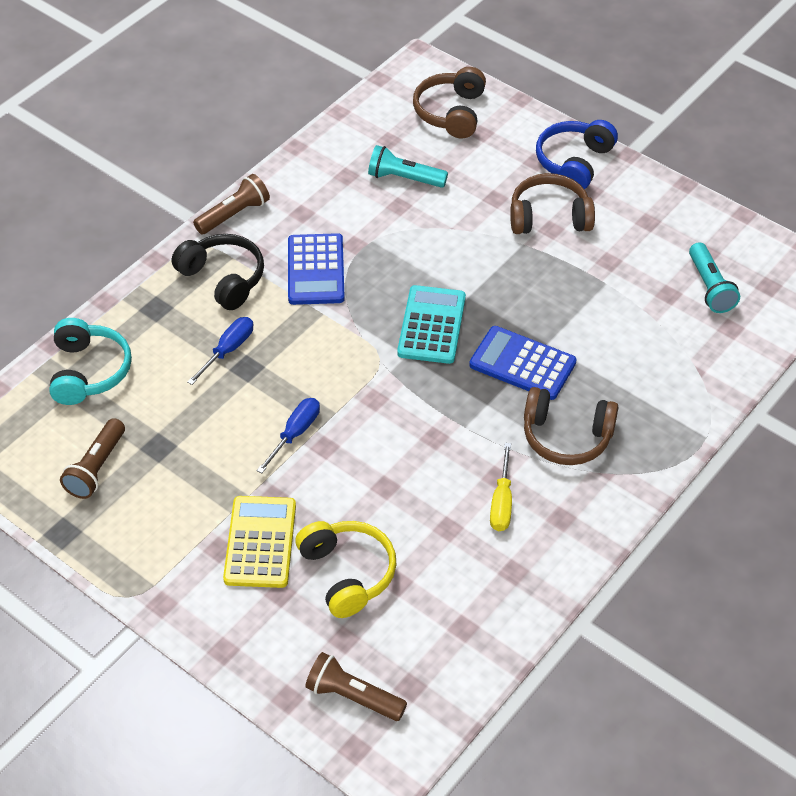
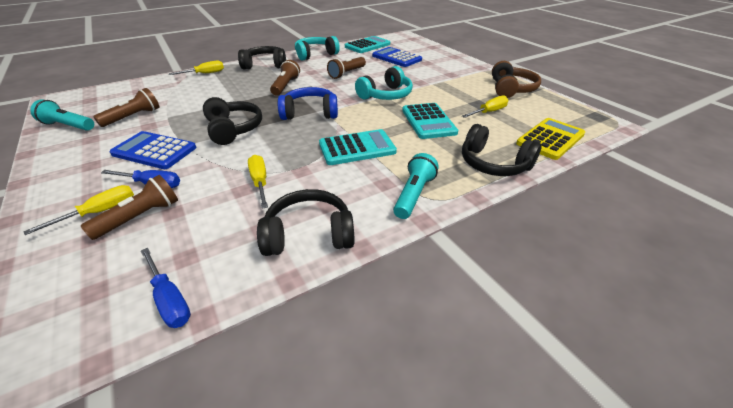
black headphones: [172,234,264,310] = 1 -> [203,97,262,145] [238,46,286,69] [257,189,355,256] [462,124,542,176] = 4
brown flashlight: [60,418,125,499] [193,174,270,234] [305,652,407,721] = 3 -> [81,175,178,240] [93,88,159,127] [270,60,300,96] [327,57,366,79] = 4
brown headphones: [413,67,486,138] [510,173,595,234] [524,387,618,465] = 3 -> [492,61,541,98] = 1
turquoise calculator: [397,285,466,364] = 1 -> [319,129,397,165] [345,36,390,53] [402,103,458,139] = 3
turquoise headphones: [49,318,132,405] = 1 -> [295,36,340,61] [355,66,413,100] = 2
yellow headphones: [295,521,396,618] = 1 -> none = 0
yellow screwdriver: [490,443,512,531] = 1 -> [23,185,134,235] [169,61,224,75] [248,155,268,209] [462,95,508,118] = 4

